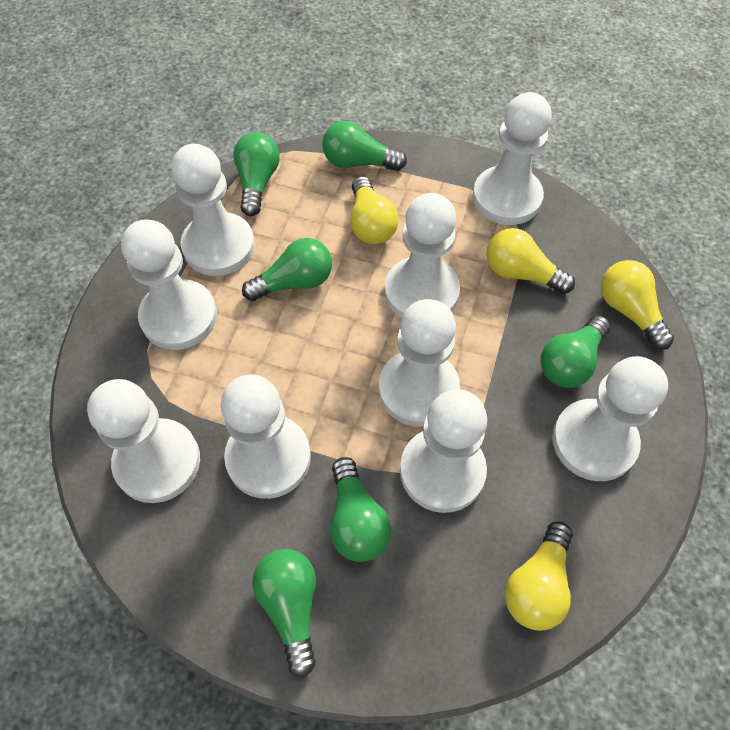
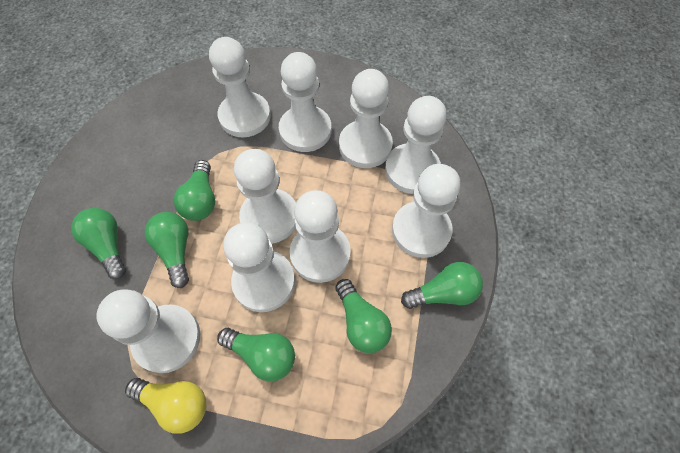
yellow light bulb: [350,176,399,244] [486,228,575,294] [505,522,573,631] [601,260,674,350] = 4 -> [125,378,206,434] = 1

